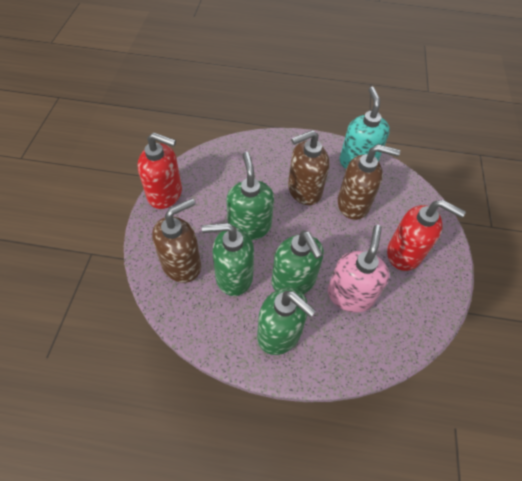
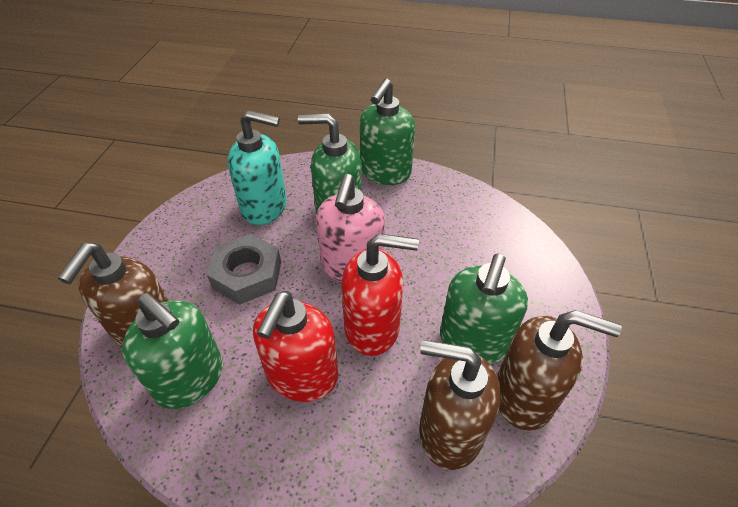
grey nut: none = 0 -> [207,234,281,304] = 1

